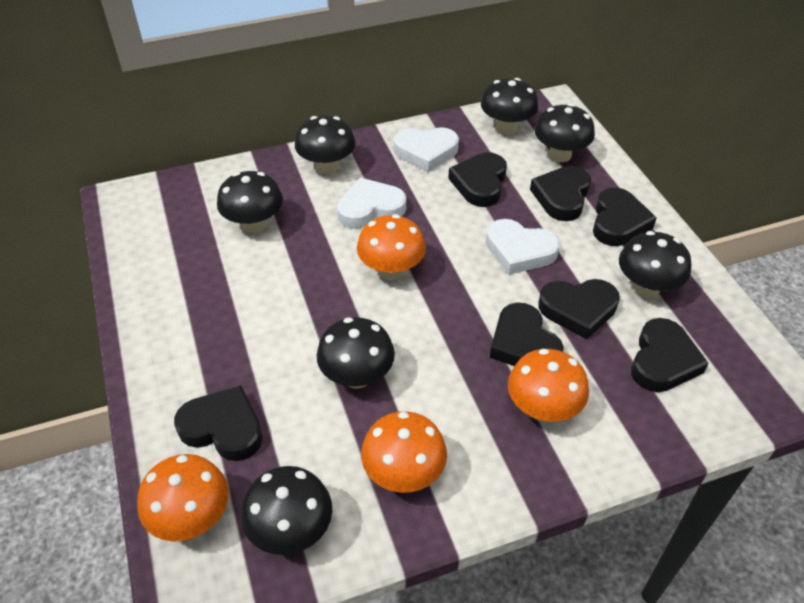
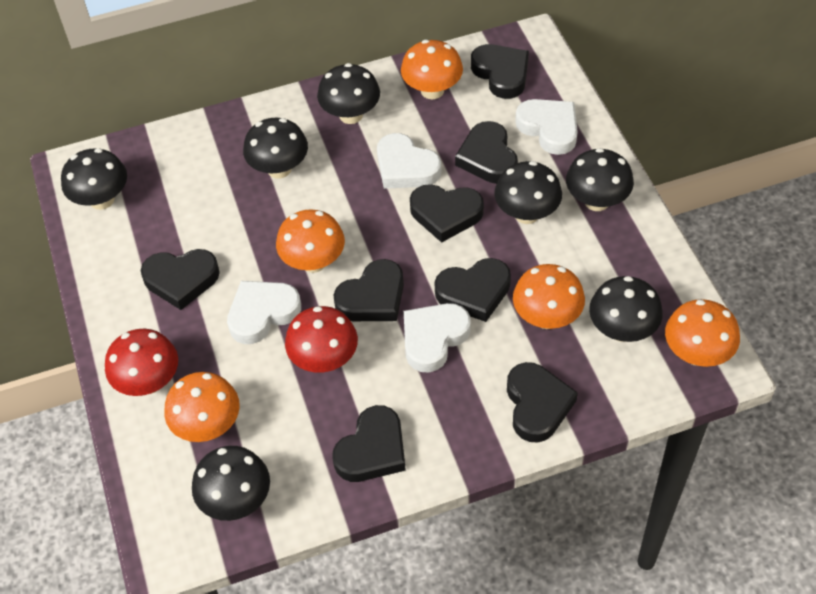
black heart: [174,385,263,461] [448,152,507,207] [490,302,564,366] [530,166,591,221] [538,279,620,339] [593,188,657,246] [631,318,709,392] = 7 -> [141,249,220,310] [332,405,406,482] [334,259,404,321] [410,184,484,243] [434,258,511,322] [455,121,518,184] [471,44,529,99] [507,362,578,442] = 8
orange mushroom: [137,454,229,542] [357,214,426,280] [361,411,447,493] [508,349,589,422] = 4 -> [164,372,240,442] [276,209,345,273] [401,40,463,99] [513,264,585,329] [665,299,740,367] = 5
red mushroom: none = 0 -> [105,329,178,396] [285,306,358,373] = 2
white heart: [337,178,406,229] [393,127,459,172] [486,219,560,275] = 3 -> [227,281,301,344] [377,133,441,189] [404,303,471,373] [515,99,578,155] = 4

